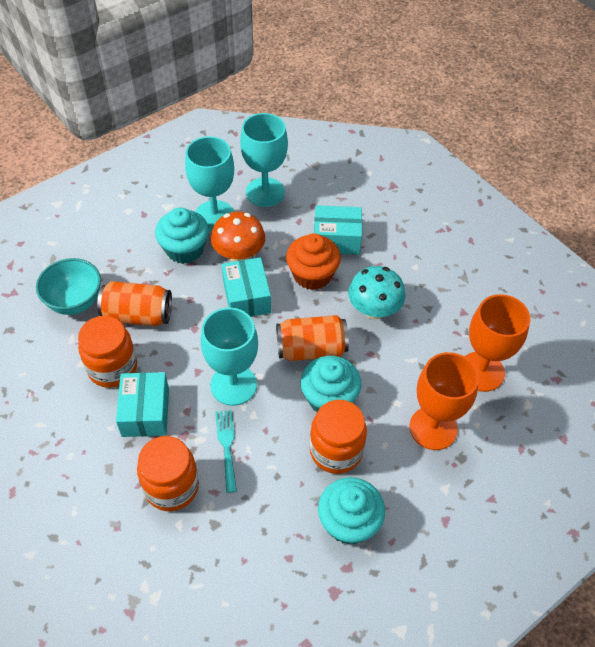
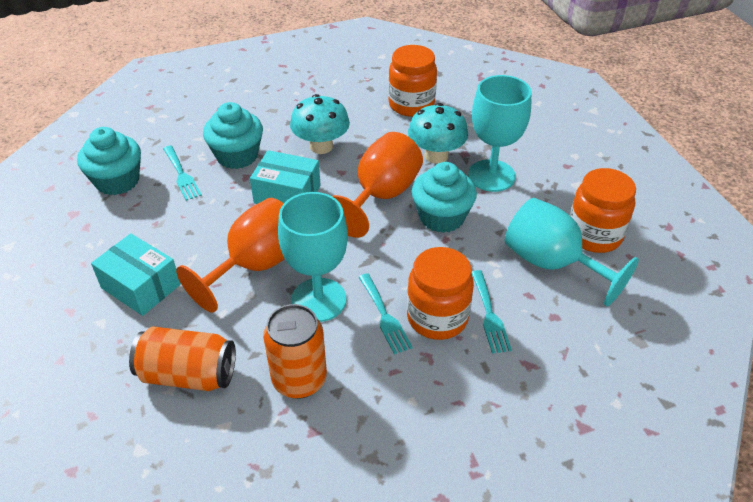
orange cupcake: [286,233,341,290] = 1 -> none = 0
orange mushroom: [211,212,265,262] = 1 -> none = 0
turquoise bowl: [36,258,101,315] = 1 -> none = 0
turquoise box: [116,372,169,437] [222,257,271,317] [314,205,362,254] = 3 -> [91,233,181,316] [250,150,321,204] = 2
turquoise fork: [215,410,237,493] = 1 -> [163,146,202,201] [359,273,413,354] [471,270,512,354] = 3
turquoise mushroom: [348,266,406,319] = 1 -> [290,94,350,154] [408,103,468,164] = 2

